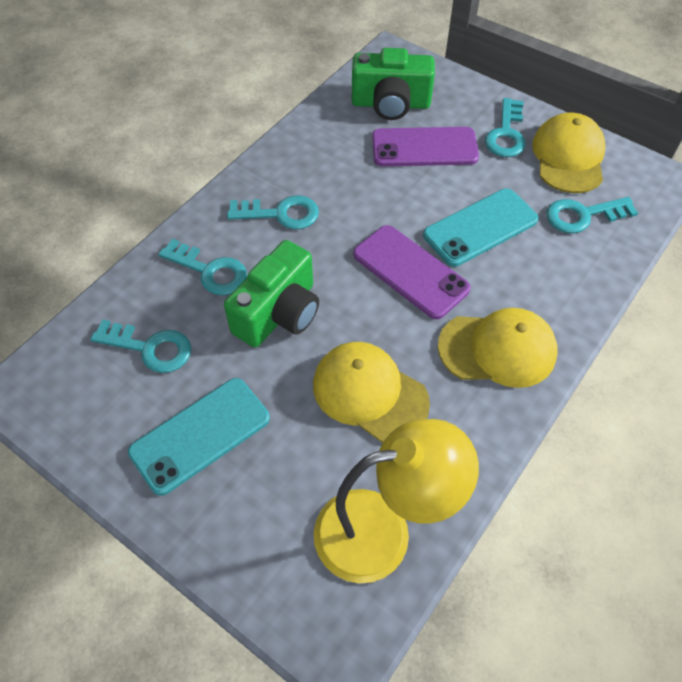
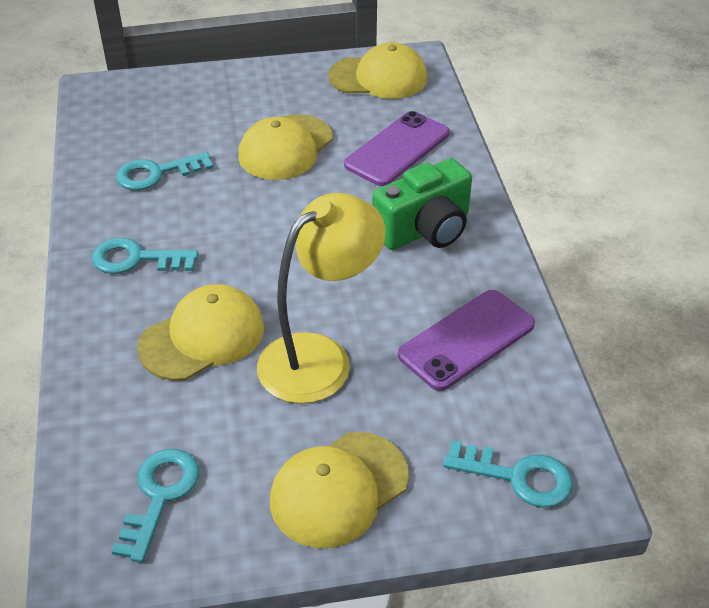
green camera: [224,240,319,348] [352,48,435,120] = 2 -> [372,158,472,250] = 1
turquoise key: [90,319,191,373] [158,238,247,295] [227,195,319,229] [485,98,526,157] [546,197,638,233] = 5 -> [92,238,198,274] [111,449,200,563] [116,152,213,190] [443,440,573,508] = 4
turquoise phone: [128,378,270,496] [423,189,539,267] = 2 -> none = 0
yellow cap: [313,342,430,443] [438,308,557,388] [532,112,606,193] = 3 -> [137,284,264,381] [238,114,333,180] [270,432,409,548] [328,42,427,99] = 4

